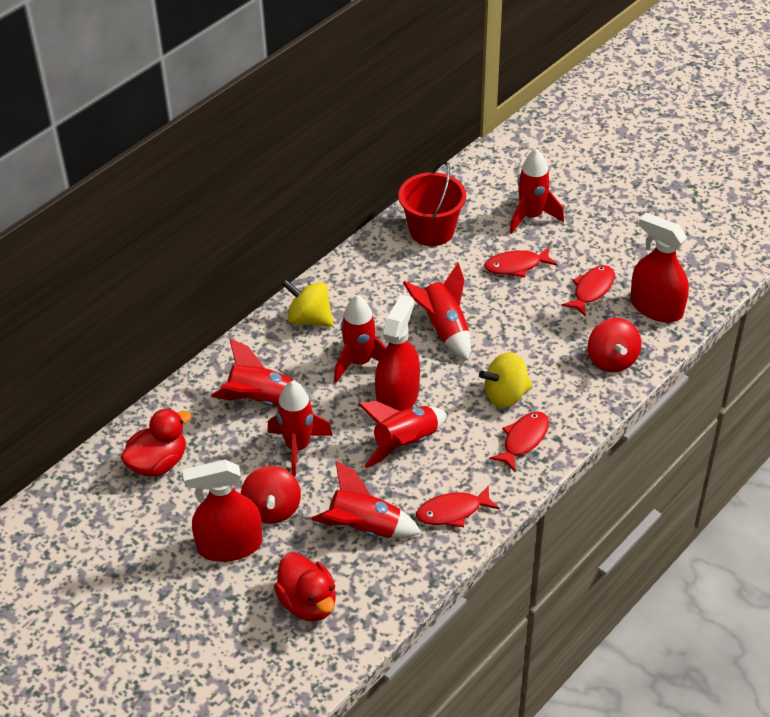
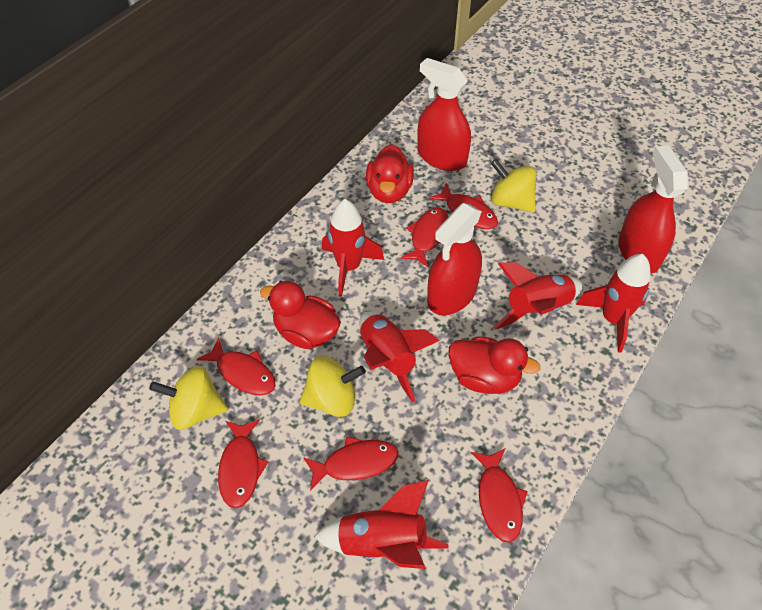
red bucket: [398,161,466,246] = 1 -> none = 0
red duck: [120,408,191,477] [274,553,336,621] = 2 -> [260,281,341,349] [366,144,414,203] [448,337,541,394] = 3
red fish: [416,485,500,527] [484,247,557,277] [489,411,549,472] [561,265,615,317] = 4 -> [197,337,276,395] [218,419,268,508] [303,436,398,491] [401,208,448,267] [429,183,498,229] [471,448,528,543] = 6
red rocket: [211,338,315,406] [267,381,333,477] [311,461,421,538] [334,295,386,383] [358,401,447,468] [403,263,471,360] [510,149,564,234] = 7 -> [314,480,449,569] [322,199,384,297] [359,311,440,402] [493,262,583,330] [576,254,651,353] = 5
red spinning top: [241,466,301,524] [588,318,641,372] = 2 -> none = 0
yellow spinning top: [282,279,334,327] [479,352,532,408] = 2 -> [149,366,228,430] [300,356,366,417] [491,159,537,212] = 3

